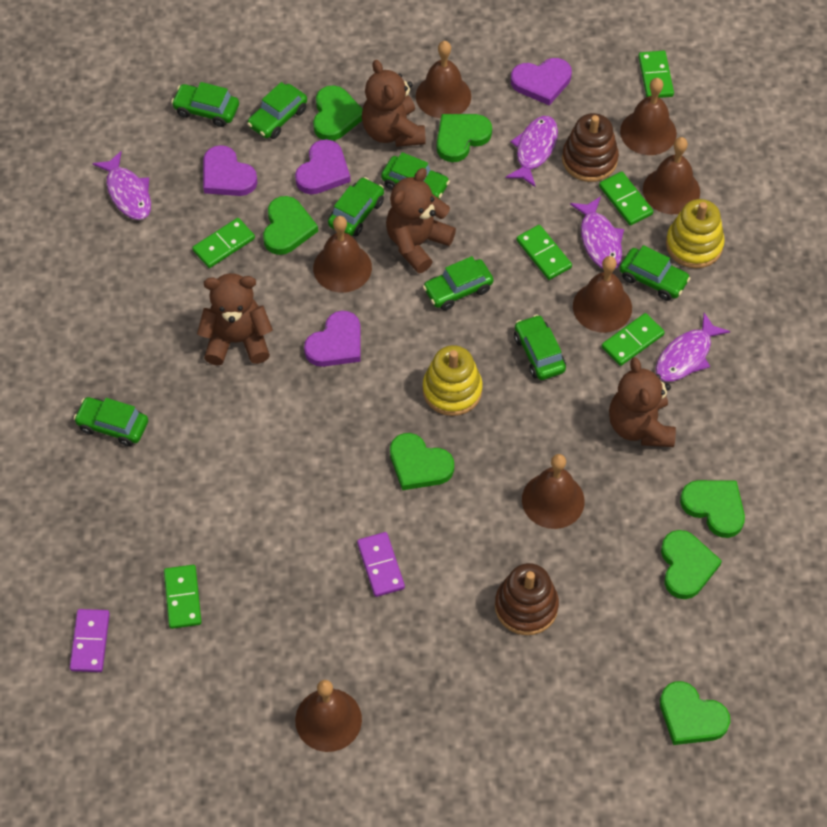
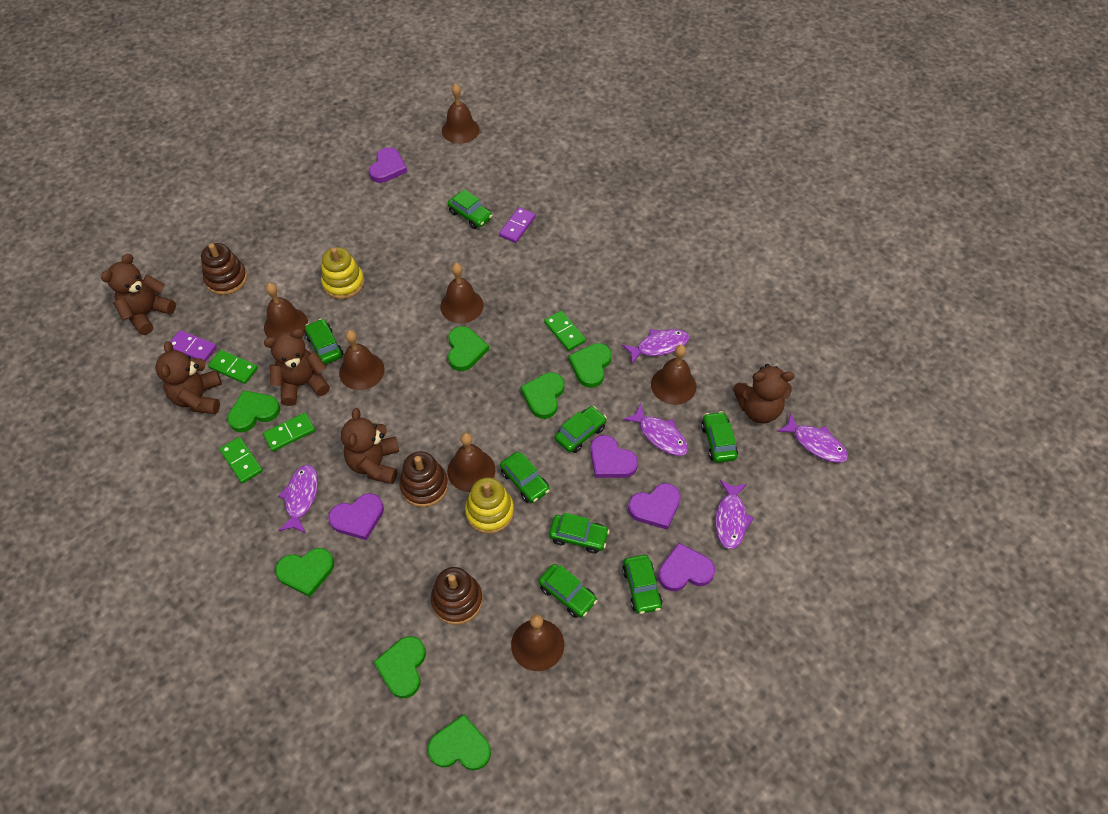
brown stacking toy: [495,563,559,635] [562,113,619,182] = 2 -> [201,243,247,295] [400,451,448,507] [431,567,483,625] = 3
brown teddy bear: [197,273,273,366] [362,60,426,147] [386,168,456,273] [609,357,676,447] = 4 -> [101,254,176,335] [156,341,222,414] [264,329,330,406] [341,408,399,484] [733,364,795,423] = 5
green domino: [164,565,202,629] [192,218,255,268] [516,225,572,280] [599,172,653,226] [602,313,665,366] [638,50,674,98] = 6 -> [208,350,258,384] [219,437,263,483] [263,413,315,452] [544,311,586,351] = 4
purple fish: [92,151,151,220] [505,116,558,187] [570,196,624,269] [656,313,730,382] = 4 -> [278,465,318,533] [622,329,689,365] [623,403,688,456] [715,480,754,549] [777,413,848,463] = 5
purple heart: [203,145,258,196] [295,139,351,194] [304,311,361,367] [511,58,572,105] = 4 -> [328,493,384,540] [369,147,407,183] [590,435,638,478] [628,483,681,530] [658,543,715,591] = 5

